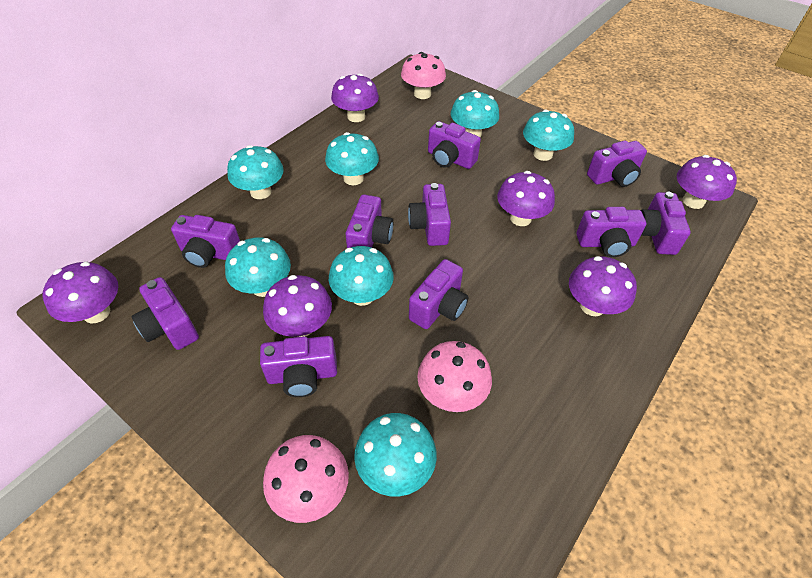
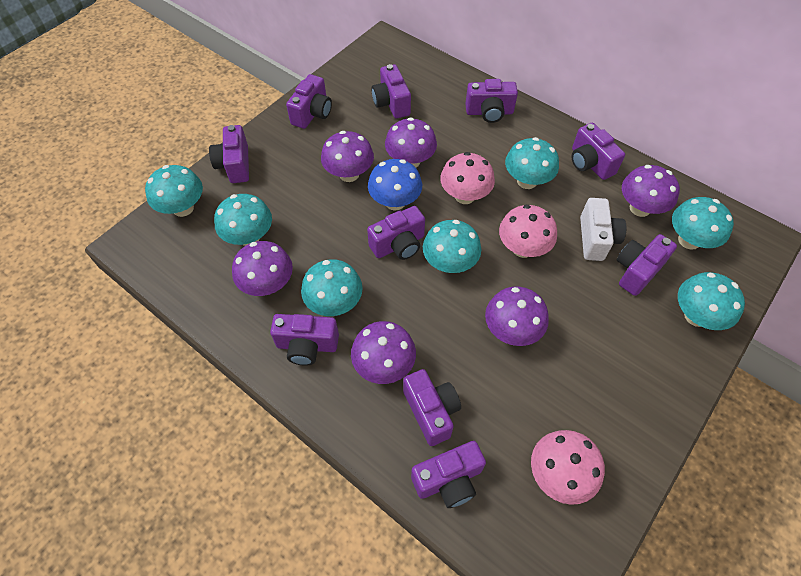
blue mushroom: none = 0 -> [368,159,422,210] = 1
white camera: none = 0 -> [580,198,626,261] = 1

